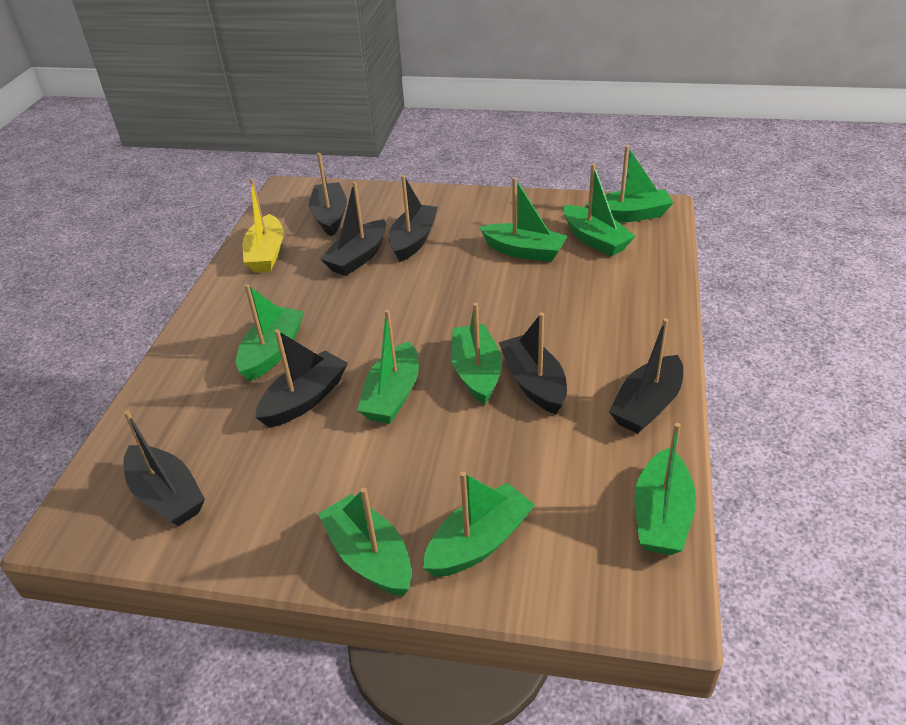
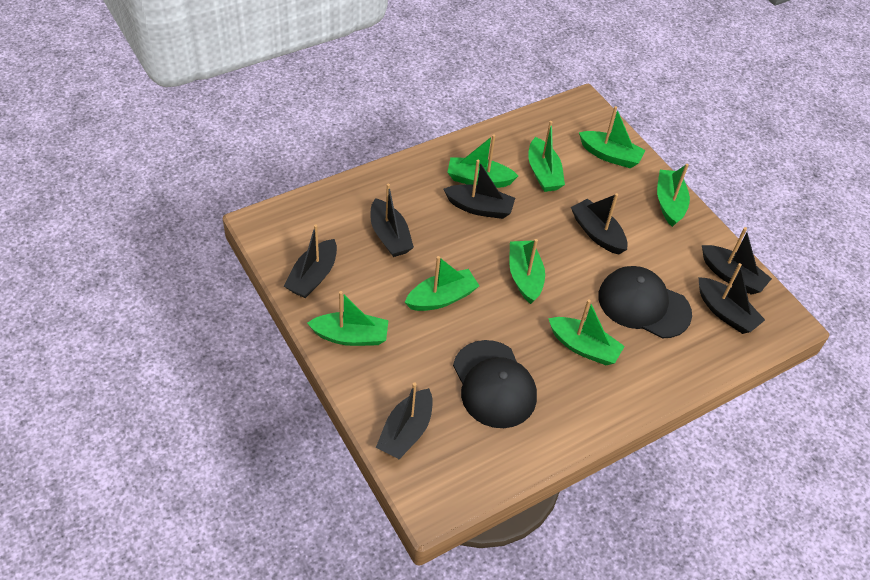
black cap: none = 0 -> [453,340,537,428] [598,266,692,338] = 2
green boat: [236,284,304,381] [318,488,412,596] [357,310,419,424] [423,471,535,577] [451,303,502,405] [479,177,568,262] [563,163,635,256] [586,145,673,222] [635,423,696,555] = 9 -> [307,291,389,346] [405,256,479,311] [447,134,518,188] [509,239,545,304] [528,121,565,192] [548,299,625,365] [579,106,646,168] [657,164,690,227] = 8
yellow boat: [243,178,284,272] = 1 -> none = 0

